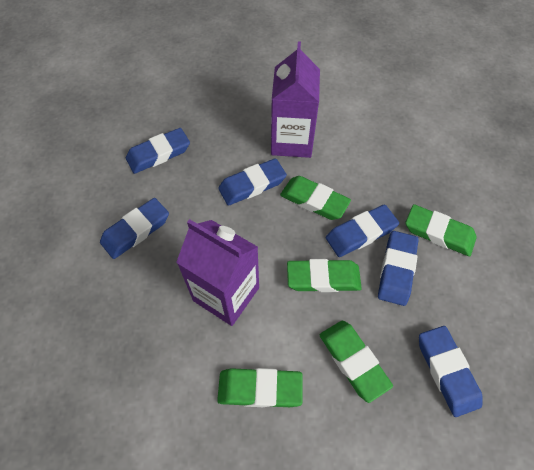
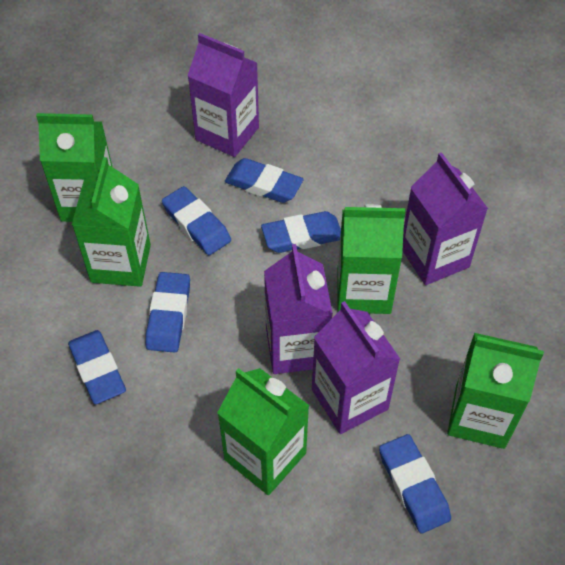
green carton: none = 0 -> [36,113,112,222] [72,157,151,287] [217,368,310,495] [337,204,405,314] [447,333,544,449] = 5
green eraser: [217,368,303,407] [280,176,351,220] [287,259,362,292] [320,321,393,403] [405,204,477,256] = 5 -> none = 0
purple carton: [176,219,259,326] [271,41,320,158] = 2 -> [188,33,259,157] [264,244,333,374] [312,301,400,434] [403,152,488,285] = 4

